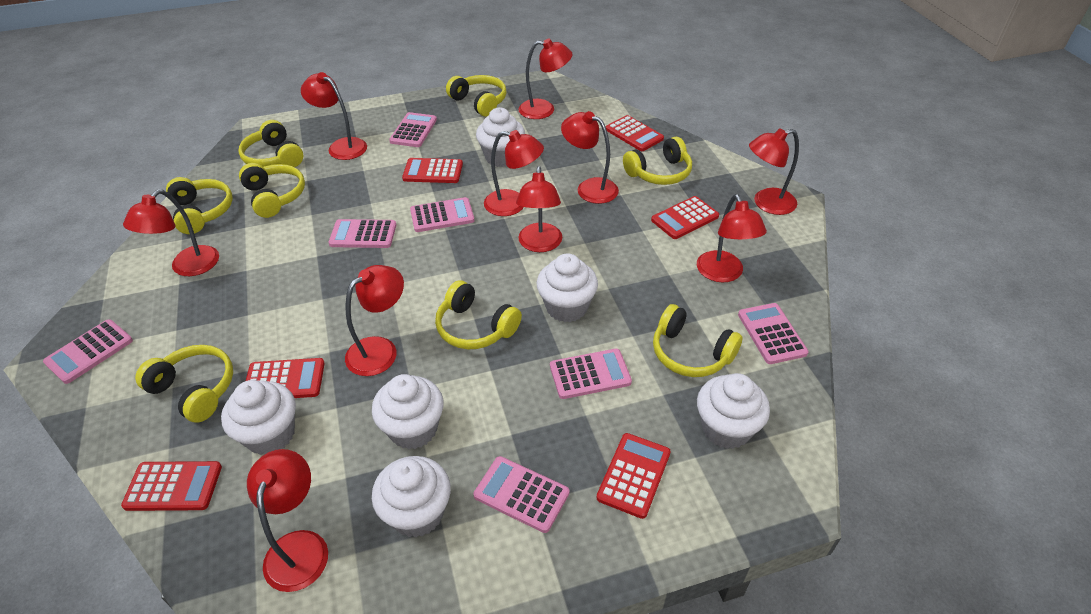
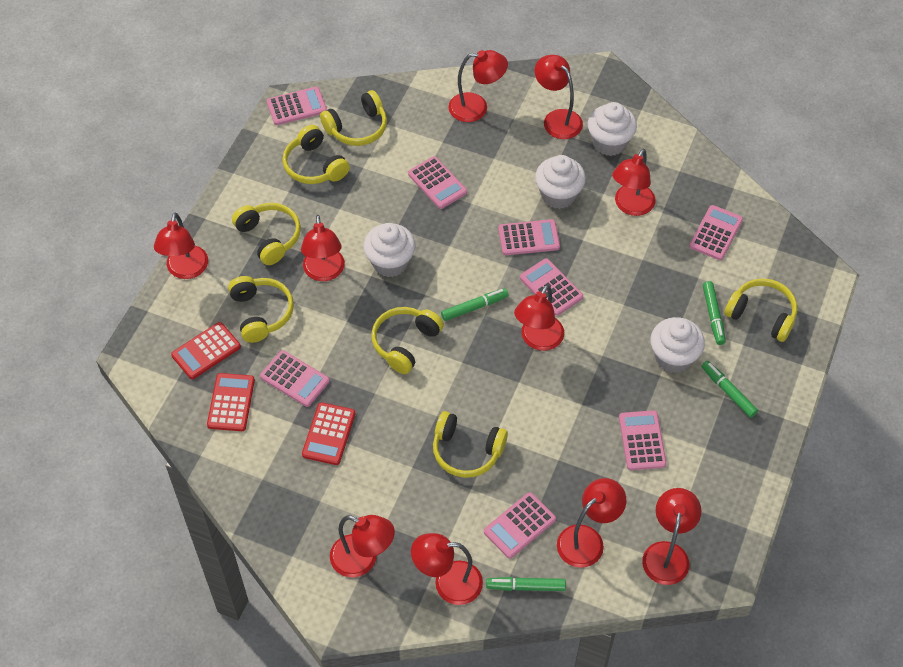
green marker: none = 0 -> [441,288,509,321] [486,577,566,591] [701,361,758,418] [703,281,726,345] = 4
pink calculator: [43,319,133,384] [328,219,396,248] [389,112,437,147] [410,197,474,232] [473,456,569,533] [550,349,632,399] [738,303,808,364] = 7 -> [260,350,330,407] [267,86,327,125] [408,156,467,209] [484,492,556,559] [498,219,560,255] [520,258,583,316] [619,410,667,470] [689,205,743,260] = 8
red calculator: [121,461,222,511] [246,358,325,398] [402,158,463,183] [596,433,671,519] [606,115,664,151] [651,196,719,239] = 6 -> [171,322,241,379] [207,373,255,431] [302,402,355,465] = 3
white cupcake: [221,380,296,455] [372,374,444,449] [372,456,451,538] [476,107,525,167] [537,253,598,322] [697,373,770,449] = 6 -> [363,223,416,277] [535,155,586,209] [588,102,637,156] [650,317,705,373] = 4
yellow headphones: [135,345,233,423] [166,177,233,234] [238,120,303,167] [239,163,305,218] [435,280,522,349] [446,75,507,117] [623,137,692,185] [653,304,742,377] = 8 -> [228,276,294,343] [232,203,301,265] [282,125,350,184] [320,90,387,146] [371,307,444,374] [433,411,508,478] [724,278,797,342] = 7

